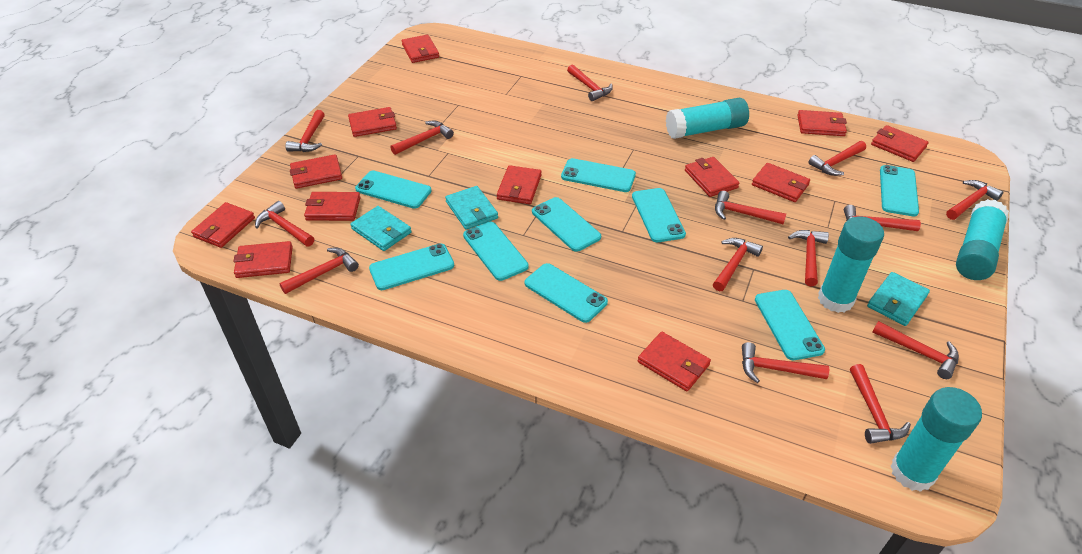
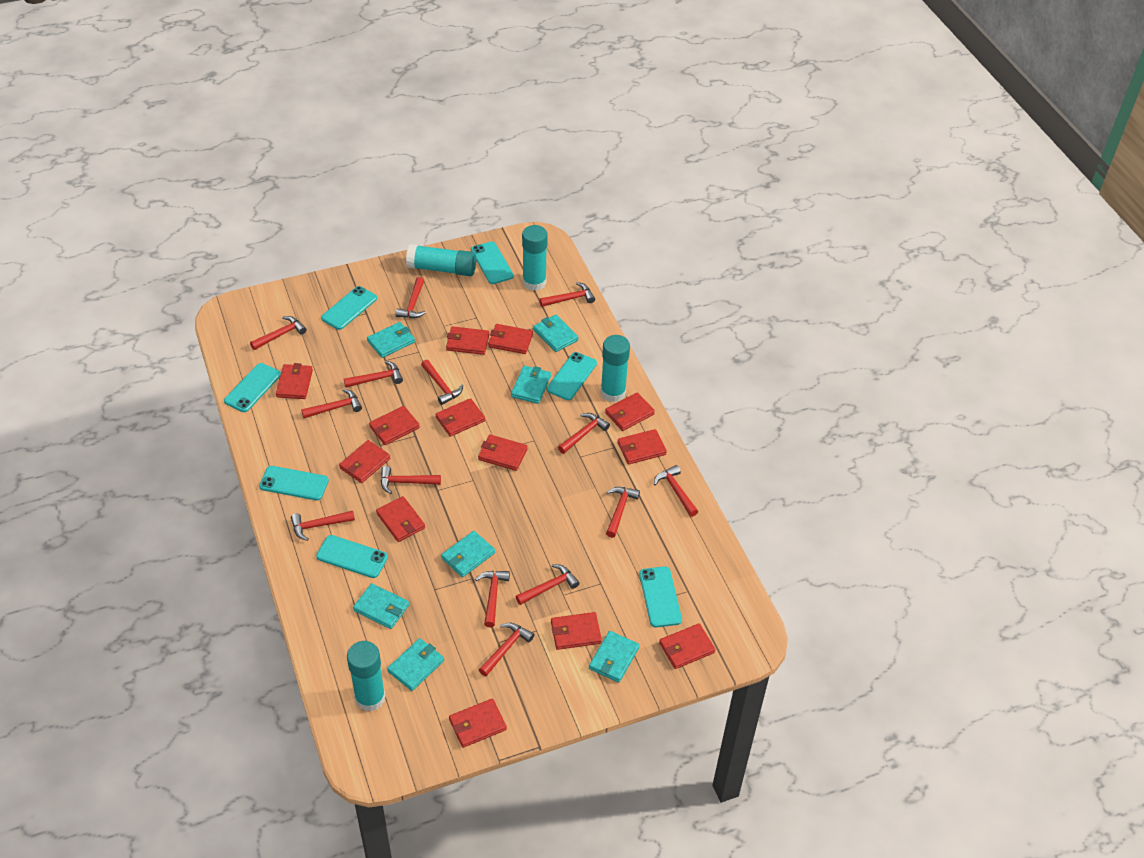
red wallet: [191,202,255,248] [233,241,293,278] [290,154,342,189] [304,192,361,221] [348,107,397,137] [402,35,439,63] [497,165,541,204] [638,332,711,391] [685,157,740,197] [752,163,810,202] [797,110,847,136] [871,125,928,162] = 12 -> [276,363,313,399] [339,440,390,483] [369,406,420,445] [376,496,425,542] [436,398,485,437] [446,326,490,355] [449,699,507,748] [478,434,527,471] [488,324,533,354] [551,612,602,650] [605,392,655,431] [617,429,667,464] [659,623,716,669] = 13
turquoise phone: [355,171,432,209] [369,244,454,290] [463,222,529,281] [525,263,608,323] [532,197,601,252] [561,158,636,192] [632,188,686,242] [755,290,825,360] [880,165,919,216] = 9 -> [224,363,281,412] [259,466,329,500] [316,535,388,578] [321,286,377,330] [471,241,514,284] [547,352,597,400] [639,566,682,627] = 7
turquoise wallet: [350,206,412,251] [445,186,498,230] [867,272,930,326] = 3 -> [353,583,409,629] [367,322,415,358] [387,638,444,691] [441,531,495,577] [511,366,551,404] [533,315,579,352] [589,631,639,683] = 7

